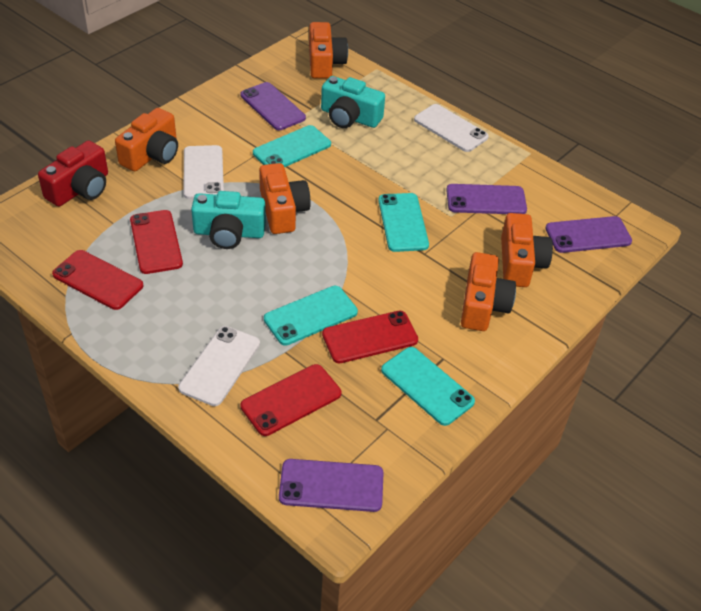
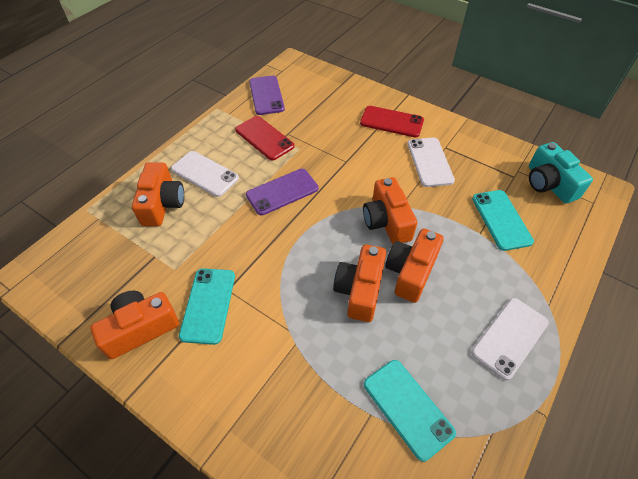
purple phone: [241,82,306,130] [279,459,384,512] [446,184,527,214] [545,216,632,253] = 4 -> [246,169,319,215] [249,76,285,115] = 2
red camera: [38,140,108,207] = 1 -> none = 0
red phone: [52,250,143,310] [130,210,183,274] [240,364,342,436] [322,311,418,363] = 4 -> [235,116,295,160] [360,106,424,137] = 2
turquoise camera: [191,191,266,249] [321,76,385,128] = 2 -> [529,142,593,204] = 1
turquoise phone: [253,125,331,167] [264,286,358,346] [378,193,429,252] [381,347,475,426] = 4 -> [179,268,235,345] [364,360,456,462] [472,190,534,251] = 3

